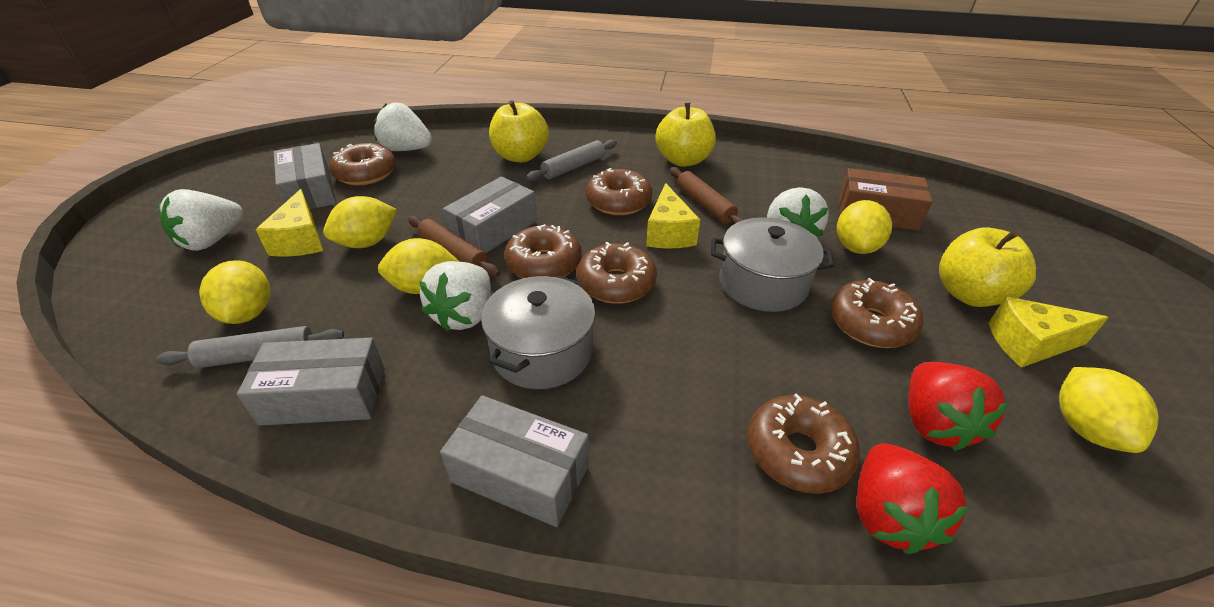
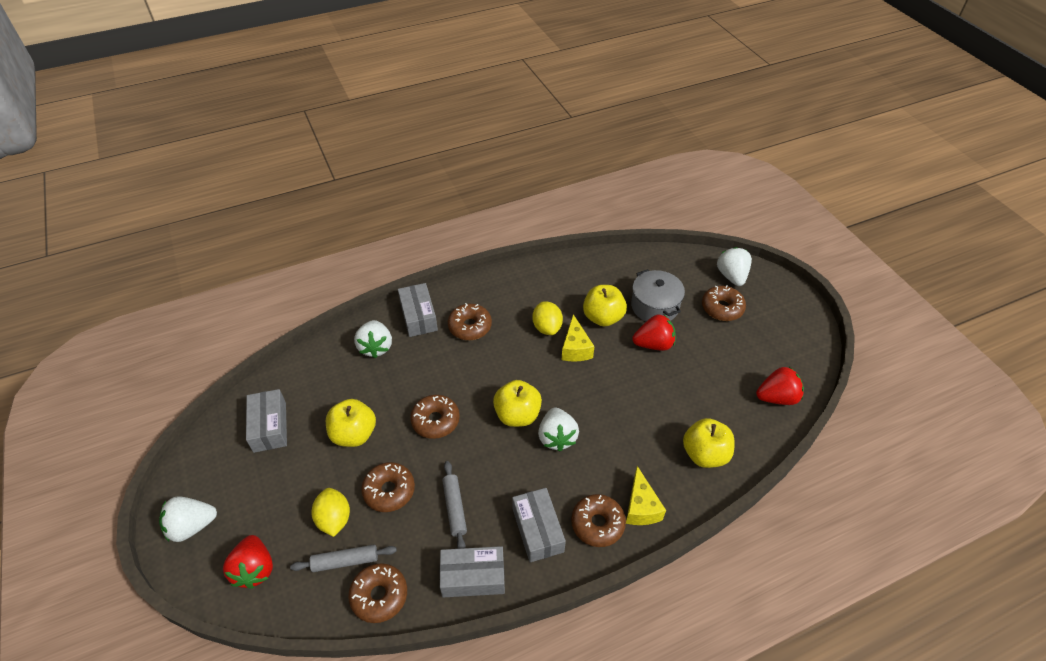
brown box: [839,168,933,231] = 1 -> none = 0
brown rolling pin: [408,216,500,277] [670,167,745,224] = 2 -> none = 0
grey pot: [481,275,595,389] [711,217,834,312] = 2 -> [631,269,685,321] = 1
red strawberry: [856,443,969,554] [908,362,1009,451] = 2 -> [223,535,273,589] [632,315,676,351] [756,367,804,405] = 3
yellow apple: [489,100,549,163] [655,103,716,167] [939,227,1036,307] = 3 -> [326,399,376,447] [493,380,542,427] [583,285,627,327] [683,418,734,468] = 4
yellow cheese: [255,189,323,257] [646,183,700,248] [989,297,1109,368] = 3 -> [562,314,595,362] [626,466,666,525] = 2
yellow lemon: [199,260,270,324] [323,196,397,248] [378,238,460,294] [837,200,892,254] [1059,367,1159,453] = 5 -> [311,488,350,537] [532,302,563,335] = 2

